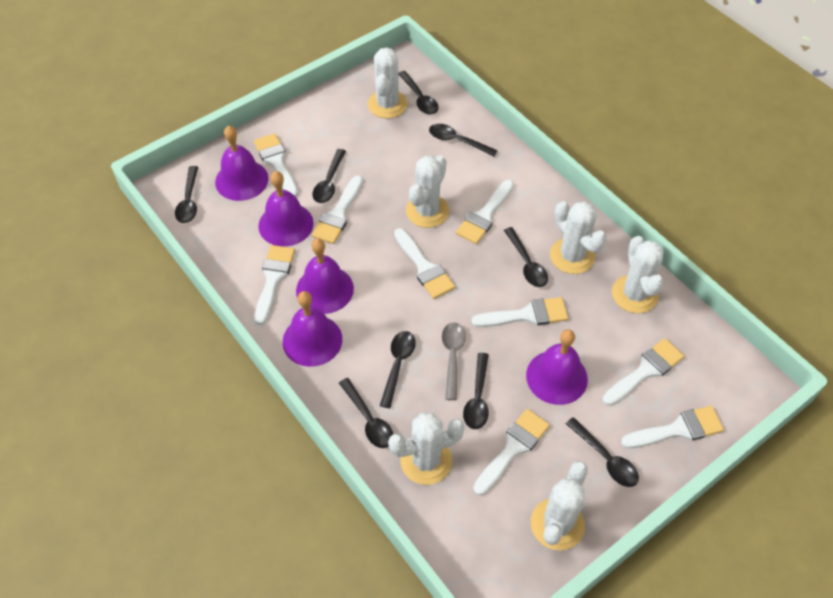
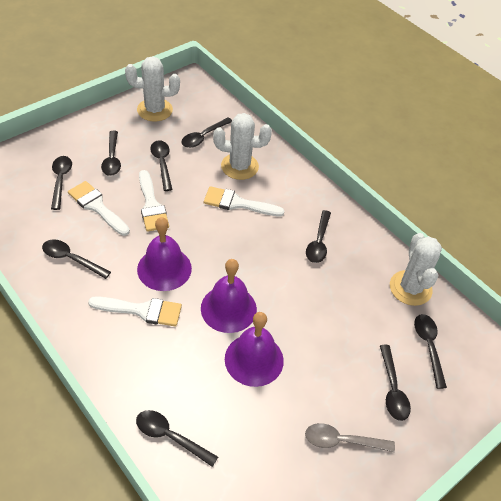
purple bell: [215,125,269,201] [258,171,314,247] [283,291,342,367] [296,238,354,314] [526,329,588,405] = 5 -> [137,217,192,291] [201,259,257,333] [225,312,284,387] = 3
white brush: [254,133,298,197] [254,245,295,325] [312,175,363,244] [394,228,455,299] [456,180,514,244] [472,297,568,327] [473,409,550,495] [602,338,684,406] [621,406,724,448] = 9 -> [68,181,130,236] [88,296,182,326] [139,170,169,232] [204,186,285,217] = 4
white cactus: [368,48,407,118] [388,413,465,485] [406,155,449,228] [531,461,588,550] [550,201,607,274] [612,236,664,313] = 6 -> [125,56,180,122] [213,113,272,180] [390,233,442,306] = 3

